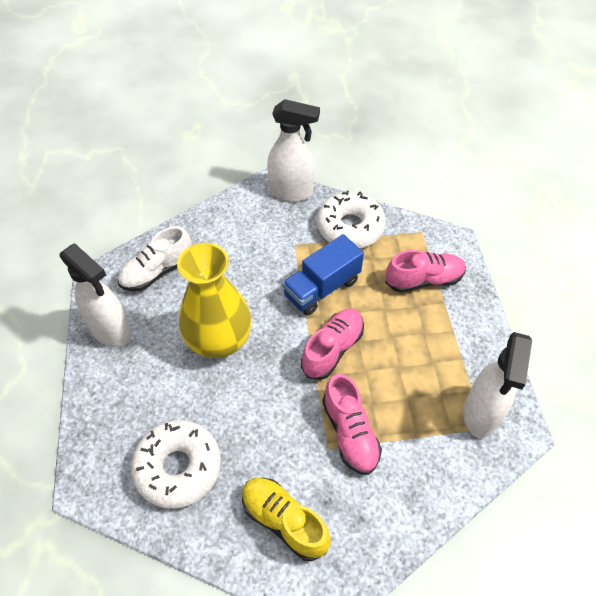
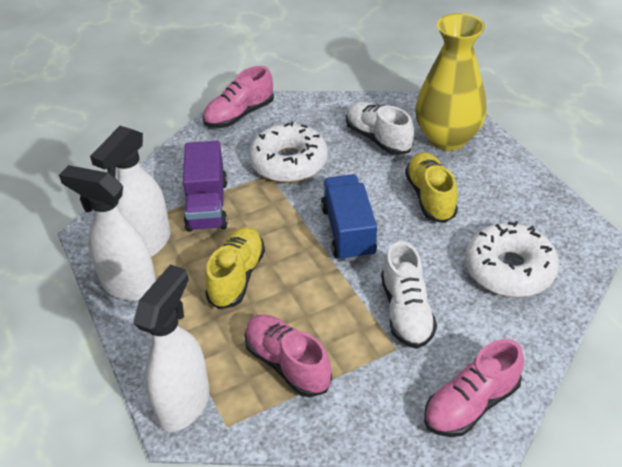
purple truck: none = 0 -> [183,140,228,232] = 1
white shoe: [118,226,192,291] = 1 -> [346,102,414,155] [381,241,437,349] = 2
yellow shoe: [242,478,331,561] = 1 -> [205,227,265,310] [405,152,458,223] = 2

